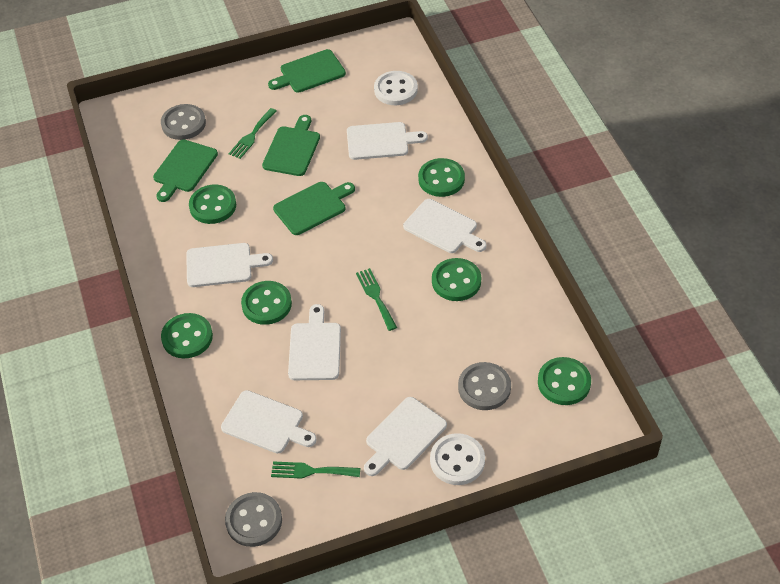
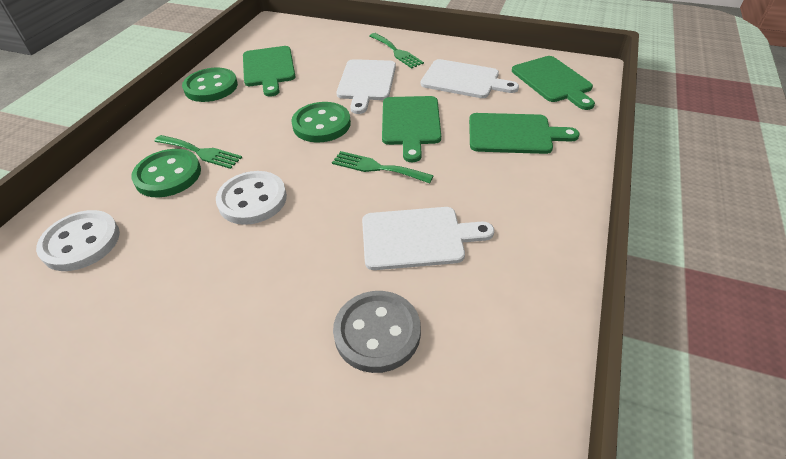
green button: [161,313,213,358] [189,184,236,224] [241,281,292,325] [418,158,465,197] [432,258,481,301] [538,357,591,405] = 6 -> [131,149,201,198] [182,68,238,102] [291,102,351,143] = 3
grey button: [161,104,206,140] [225,492,282,547] [458,362,511,410] = 3 -> [333,291,421,373] = 1
white cutting board: [186,243,273,287] [221,390,317,454] [288,304,341,380] [347,122,428,160] [364,397,447,476] [403,199,487,253] = 6 -> [336,59,396,114] [362,207,494,270] [421,59,519,98] = 3

